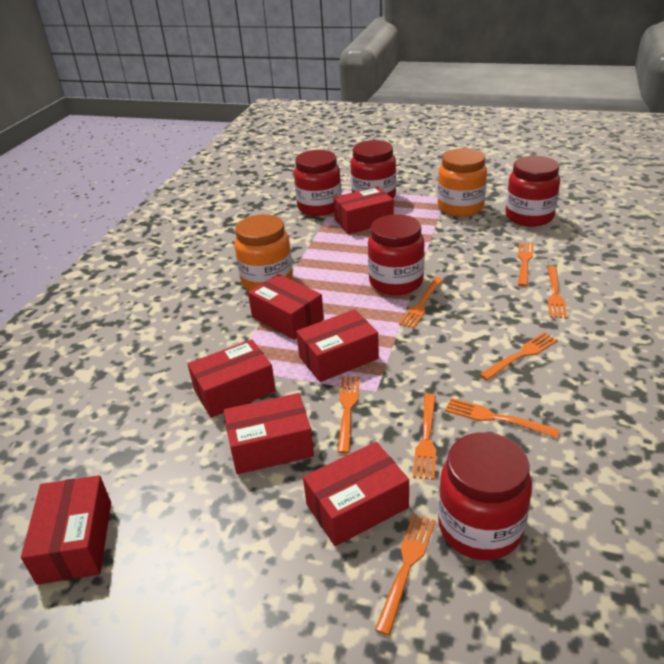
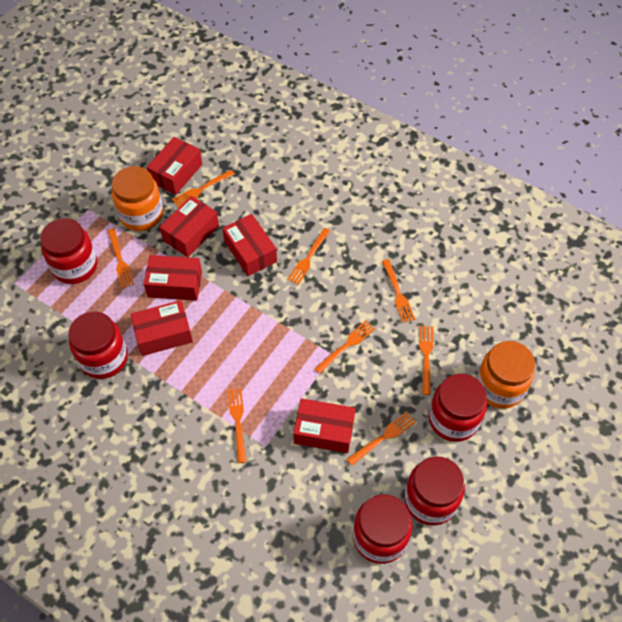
red box: [21,475,111,585] [188,339,276,418] [224,393,314,474] [248,274,324,340] [296,309,379,382] [303,442,409,546] [333,187,394,234] = 7 -> [130,300,193,356] [144,255,202,301] [146,137,202,195] [159,196,219,257] [222,214,277,276] [293,398,355,453] = 6

